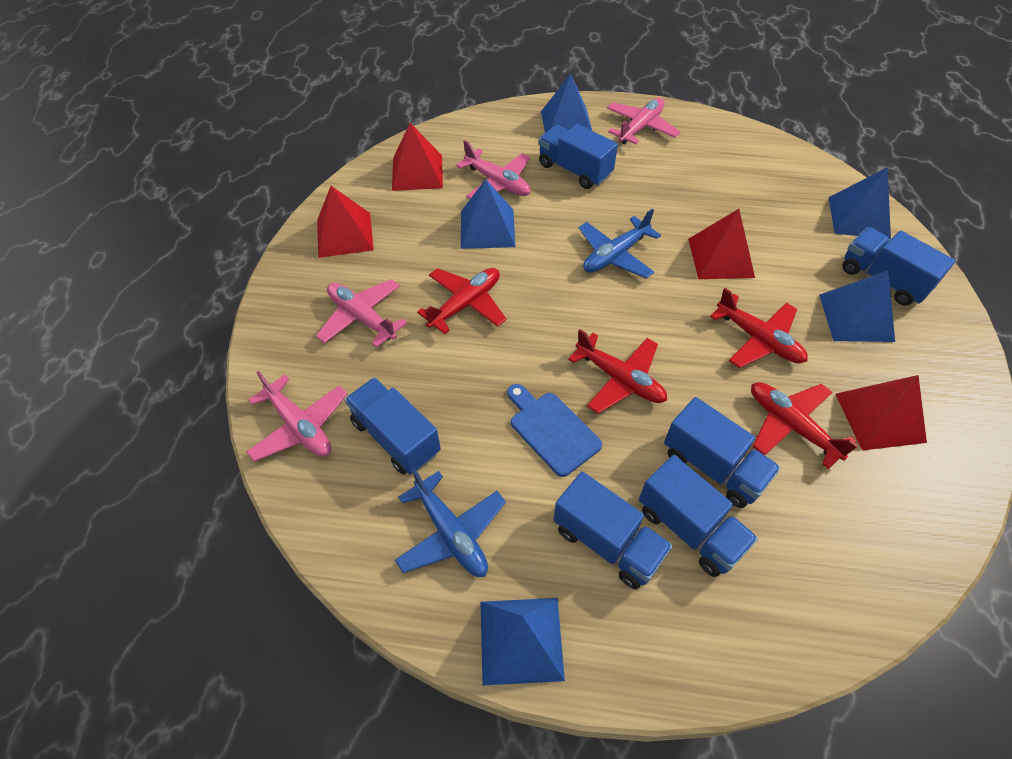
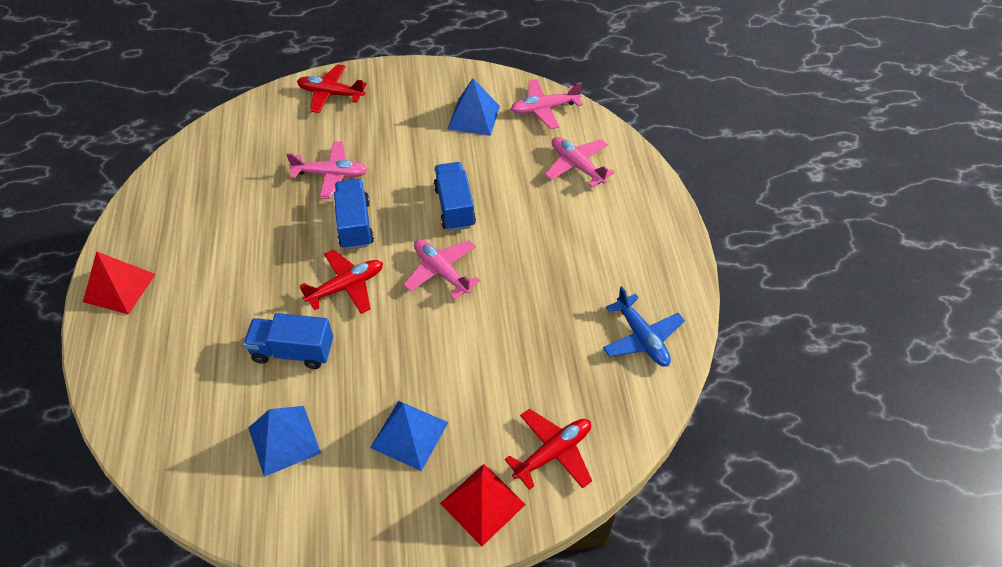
blue cutting board: [507,384,602,477] = 1 -> none = 0
blue plane: [395,468,506,577] [579,209,661,278] = 2 -> [603,286,685,367] = 1
blue pyramid: [461,179,515,249] [480,598,565,685] [541,74,592,133] [819,270,895,342] [828,167,891,239] = 5 -> [248,406,321,477] [370,401,449,471] [448,78,500,136] = 3
blue truck: [345,377,441,474] [538,124,618,189] [553,472,673,589] [639,455,758,577] [664,397,781,508] [842,227,956,306] = 6 -> [243,313,333,369] [334,179,374,250] [434,162,476,231] = 3
red plane: [417,268,507,334] [568,329,667,414] [710,288,808,368] [751,382,858,469] = 4 -> [297,64,367,113] [300,249,383,314] [505,409,592,490] = 3
red pyramid: [317,186,374,258] [392,123,443,191] [688,209,755,279] [835,375,927,451] = 4 -> [83,251,156,314] [440,464,526,547] = 2

